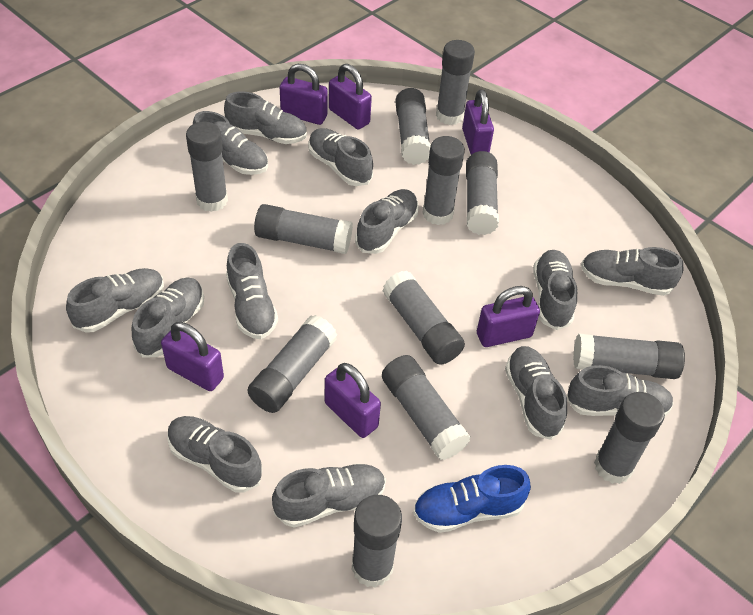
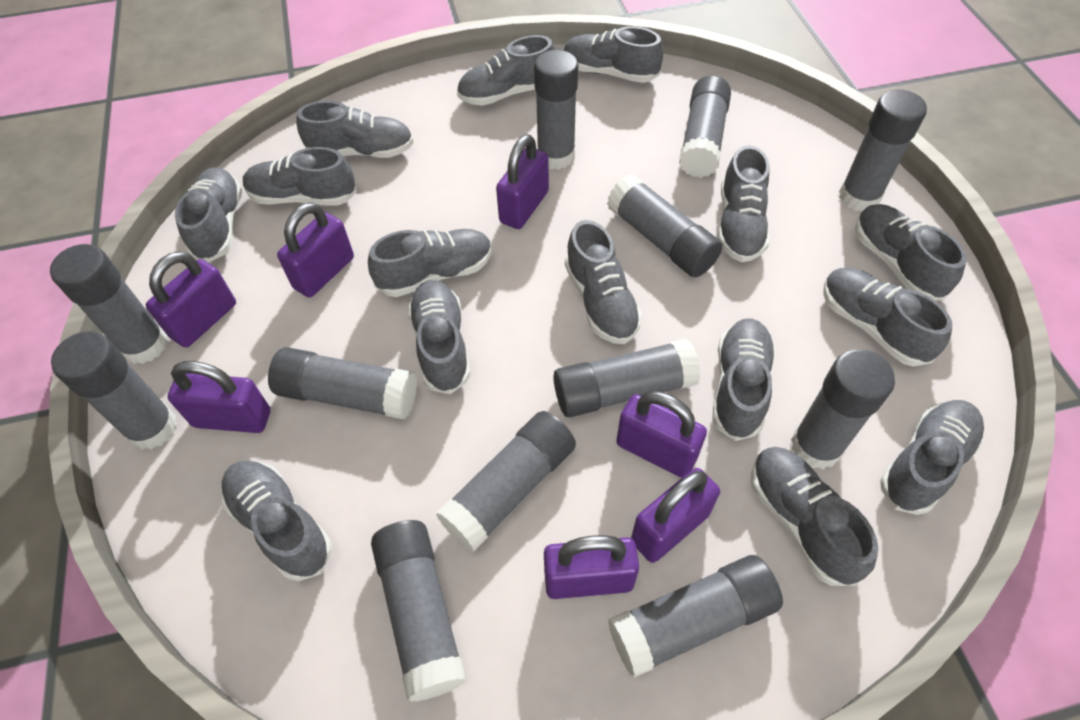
blue shoe: [413,465,531,533] = 1 -> none = 0
grey shoe: [66,268,164,333] [132,278,204,358] [167,416,262,493] [193,111,268,175] [224,91,307,144] [226,243,278,339] [272,463,386,527] [308,128,373,186] [355,189,419,254] [505,346,567,440] [533,250,577,330] [567,365,674,416] [581,247,683,296] = 13 -> [175,167,242,263] [221,460,332,581] [243,147,357,205] [296,101,414,158] [368,229,492,297] [408,280,470,394] [457,35,555,106] [564,26,663,83] [565,220,642,344] [712,318,775,441] [718,145,770,262] [751,447,878,586] [823,268,952,366] [855,204,967,300] [880,400,984,515] = 15
purple padlock: [161,322,224,391] [280,64,328,125] [325,363,381,438] [329,64,372,129] [462,89,494,154] [477,286,540,347] = 6 -> [146,251,236,347] [168,361,270,433] [277,202,354,297] [496,135,549,229] [544,535,639,599] [616,391,707,478] [631,468,720,563] = 7

